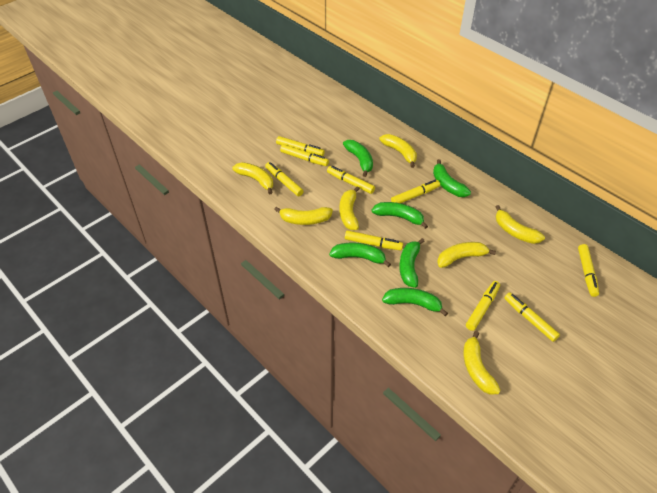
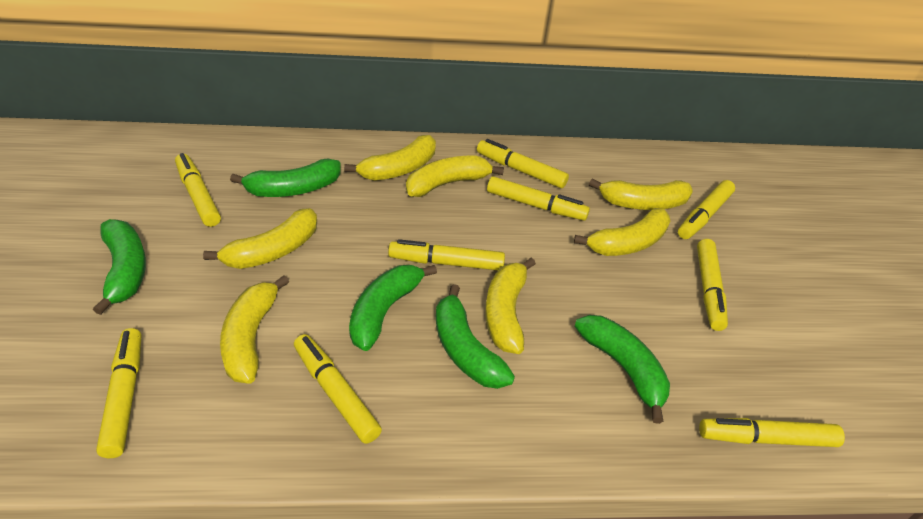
green banana: [329,242,391,267] [343,140,373,177] [372,202,428,229] [382,288,448,316] [399,238,425,288] [433,159,471,197] = 6 -> [93,219,146,315] [230,159,341,197] [349,265,437,351] [436,284,515,389] [575,315,670,424] = 5

